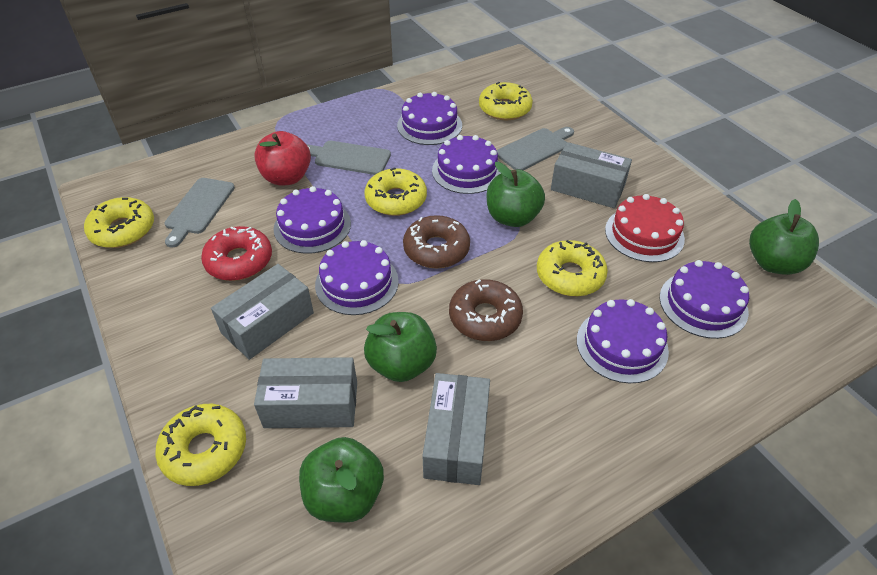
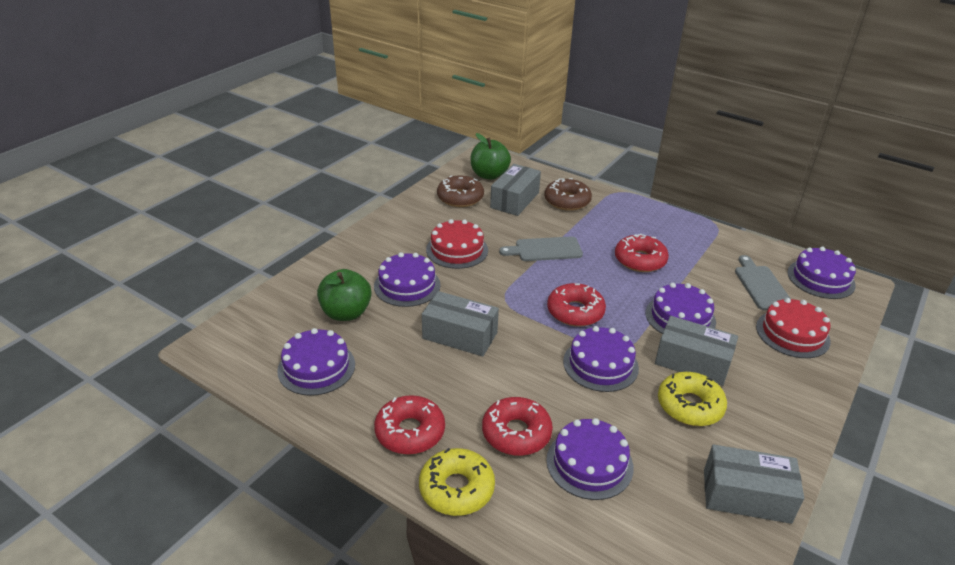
green apple: [299,437,384,523] [364,312,437,382] [487,162,545,227] [749,199,819,275] = 4 -> [317,269,372,321] [471,133,511,180] = 2
grey cutting board: [164,178,235,247] [307,141,391,175] [497,127,574,171] = 3 -> [499,237,583,261] [735,255,791,310] = 2
red apple: [254,131,311,186] = 1 -> none = 0
red cake: [605,194,685,262] = 1 -> [426,219,488,269] [756,298,831,358] = 2
red donut: [201,226,272,281] = 1 -> [374,395,445,455] [482,397,553,456] [547,283,606,327] [615,234,669,272] = 4
yellow donut: [84,197,154,248] [155,404,246,486] [364,167,427,216] [479,82,533,120] [537,240,608,297] = 5 -> [419,448,495,516] [658,372,727,426] = 2

